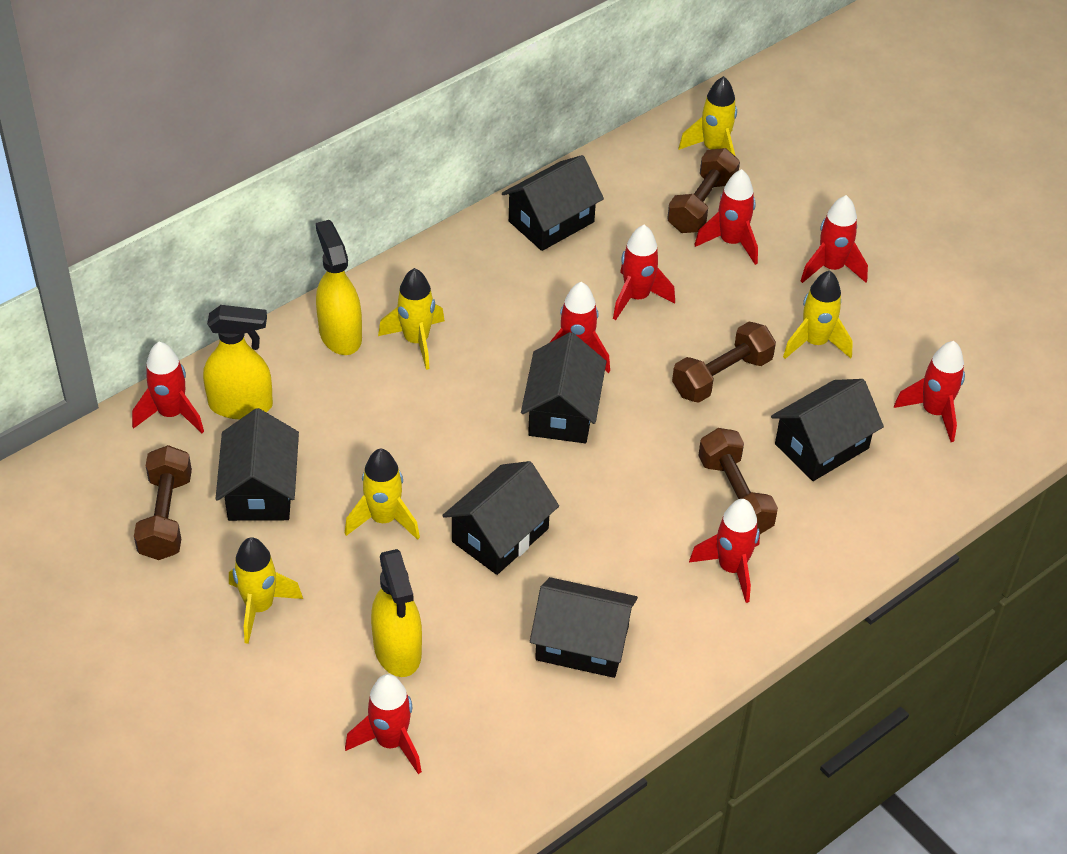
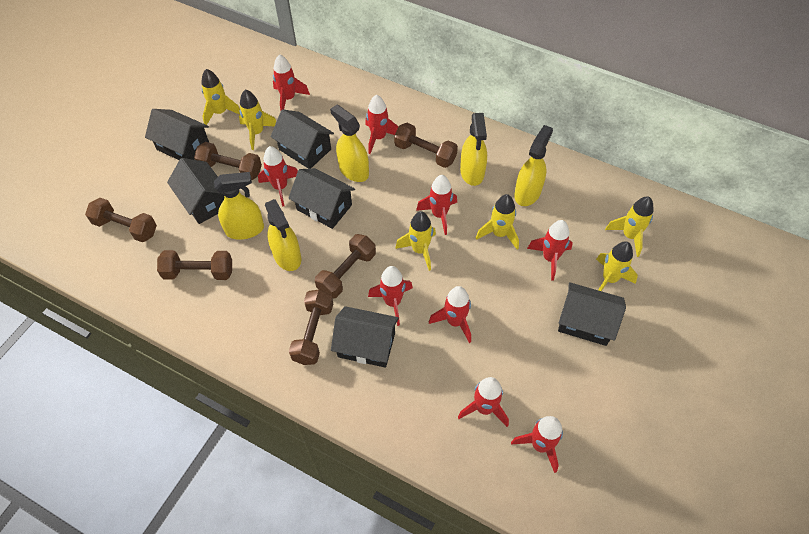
brown dumbbell: [134,445,192,560] [667,148,740,233] [672,322,776,403] [698,428,778,534] = 4 -> [85,198,157,242] [157,250,232,280] [194,142,262,180] [289,289,333,365] [315,234,376,299] [394,123,458,168] = 6
red rocket: [132,342,204,433] [345,674,422,774] [549,282,610,373] [613,225,675,320] [689,499,760,603] [694,169,758,265] [801,195,868,283] [894,341,965,442] = 8 -> [258,146,298,207] [273,54,310,110] [365,94,399,154] [368,266,413,326] [416,175,457,235] [429,286,471,343] [458,377,509,427] [511,416,563,473] [527,220,573,281] = 9
yellow rocket: [229,537,303,644] [345,448,420,540] [378,268,445,370] [679,76,737,156] [783,271,853,359] = 5 -> [201,69,240,125] [239,89,276,150] [395,211,436,271] [476,194,519,250] [596,241,638,291] [605,196,654,257] = 6
yellow spray bottle: [203,305,273,419] [316,220,362,355] [371,549,422,677] = 3 -> [214,172,264,239] [265,199,301,271] [330,105,369,182] [460,113,487,186] [514,125,553,206] = 5

